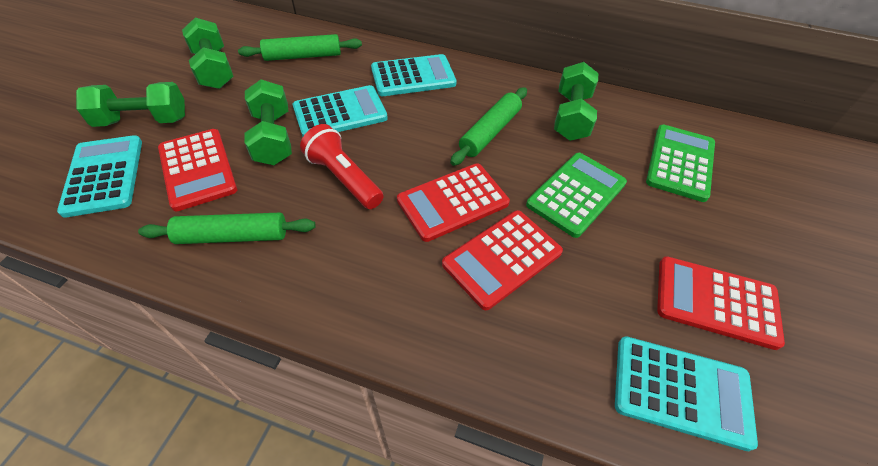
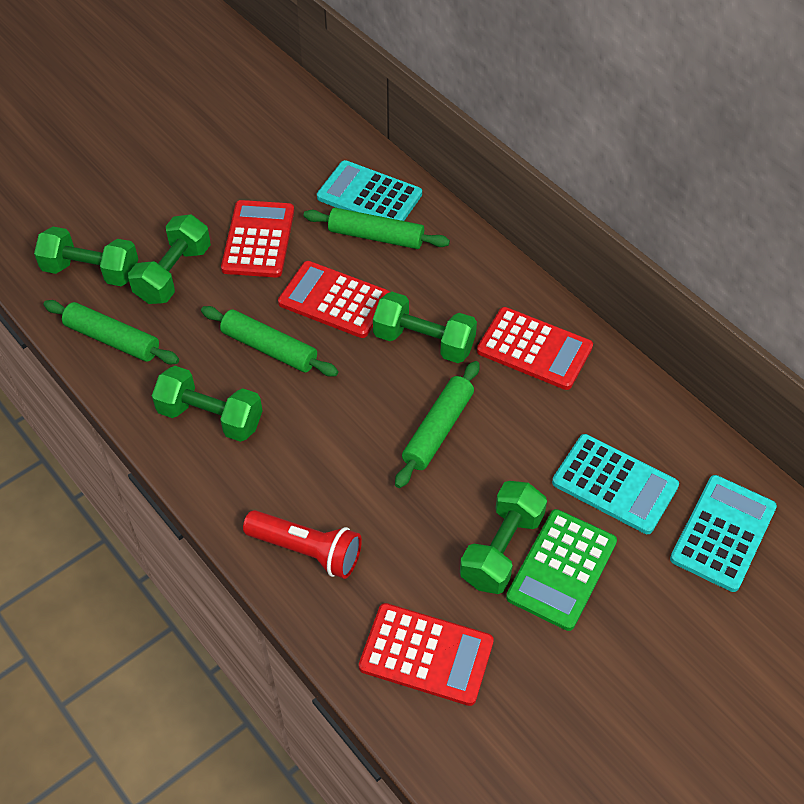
green calculator: [526,153,627,238] [646,125,715,202] = 2 -> [506,509,617,631] = 1
green dumbbell: [76,82,185,127] [182,17,234,89] [244,79,292,165] [554,62,598,141] = 4 -> [34,227,138,286] [128,214,211,304] [152,366,263,442] [373,292,477,363] [460,481,547,594] = 5
green rolling pin: [138,213,316,244] [238,34,362,61] [450,87,527,166] = 3 -> [43,300,179,364] [201,306,338,377] [304,208,450,249] [395,361,480,488] = 4
turquoise calculator: [57,135,142,218] [293,85,388,137] [371,54,456,96] [615,336,758,451] = 4 -> [317,160,422,221] [552,434,679,534] [670,475,777,592] = 3

